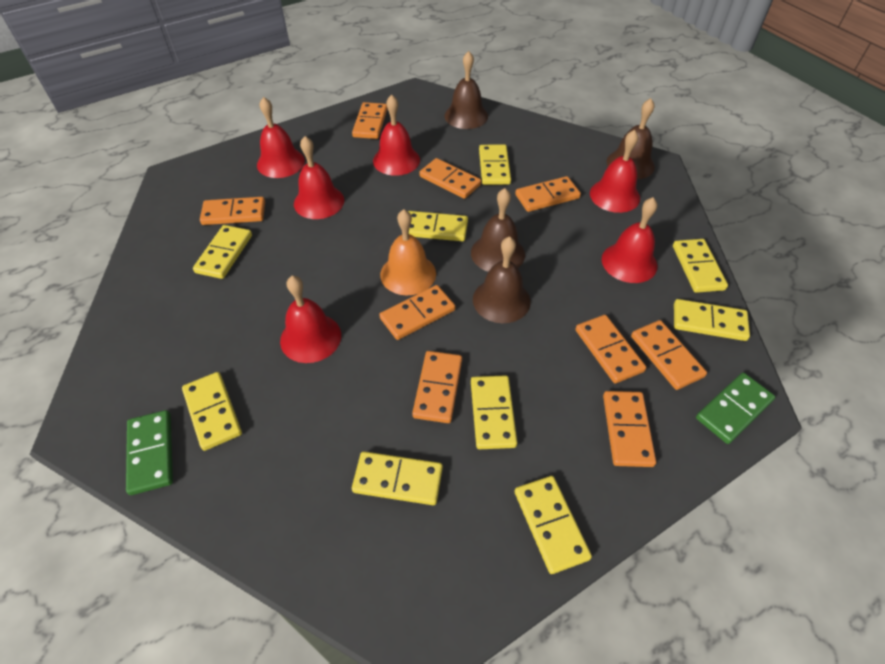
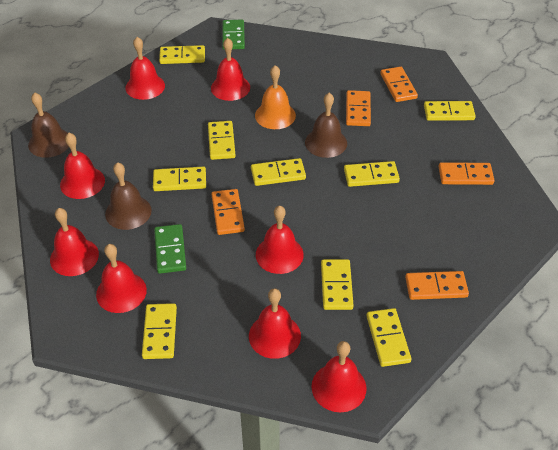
brown bell: [444,51,488,129] [471,188,525,272] [473,236,531,323] [607,98,655,179] = 4 -> [28,92,69,158] [105,162,152,230] [305,93,347,158] = 3
orange domino: [200,197,265,225] [352,102,388,139] [379,285,455,340] [412,351,462,423] [419,158,481,199] [515,176,581,212] [576,315,646,383] [603,391,656,467] [631,320,707,390] = 9 -> [212,189,245,235] [346,90,371,126] [380,67,418,102] [405,271,469,300] [438,162,495,185] = 5
red bell: [257,97,305,178] [280,276,341,363] [294,136,344,219] [373,95,420,176] [590,130,640,213] [602,197,658,283] = 6 -> [50,208,99,276] [60,133,105,199] [96,244,147,313] [125,37,165,100] [211,38,250,101] [249,288,301,359] [256,206,304,274] [311,341,366,412] = 8

